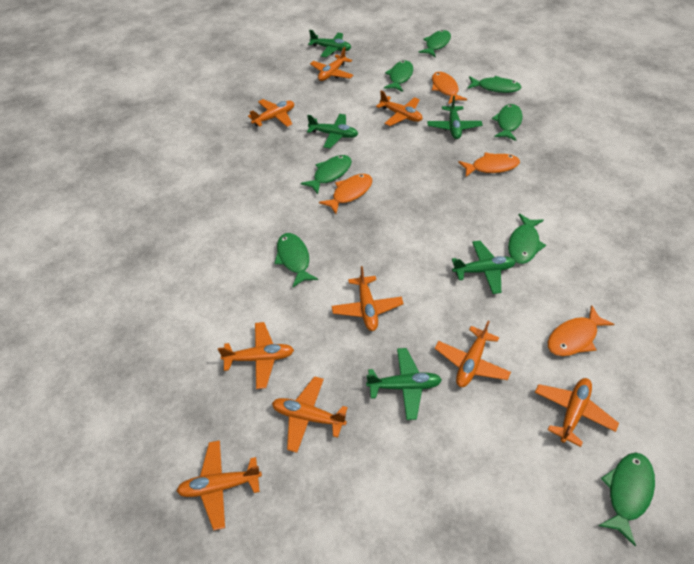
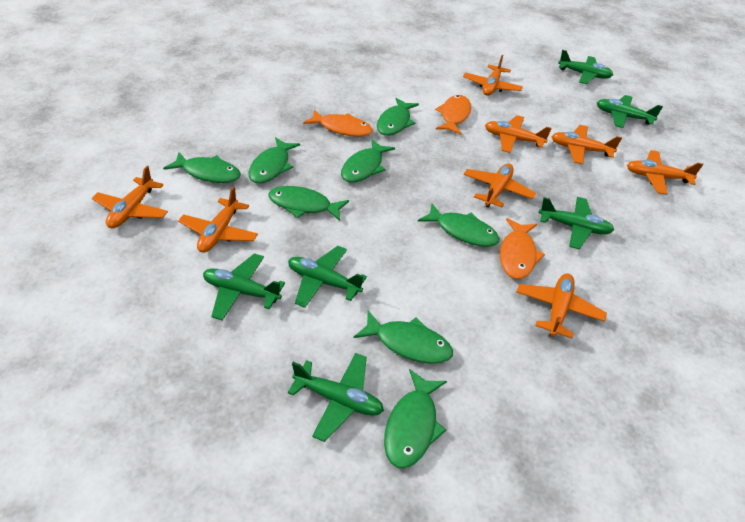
green plane: [307,114,358,148] [308,30,351,57] [366,348,442,420] [427,96,483,139] [452,241,516,294] = 5 -> [203,253,285,320] [288,246,367,308] [288,353,384,442] [539,197,614,250] [558,50,613,84] [597,95,663,128] = 6
orange fish: [319,174,372,214] [432,72,467,104] [458,153,520,177] [548,305,615,356] = 4 -> [303,109,373,137] [435,95,471,135] [500,218,545,279] = 3
orange plane: [176,440,262,530] [218,322,294,389] [248,99,294,127] [272,376,348,453] [310,47,354,81] [332,266,404,331] [376,91,422,126] [435,320,511,387] [535,378,619,447] = 9 -> [92,166,168,228] [178,187,258,253] [463,55,523,96] [464,163,536,208] [485,115,552,153] [517,273,607,338] [551,125,622,164] [627,150,703,195] = 8

